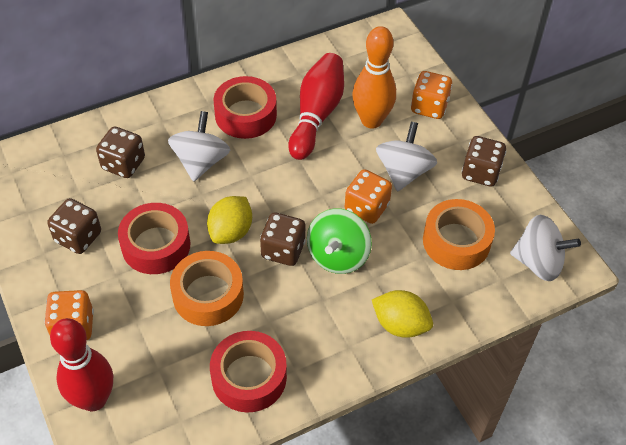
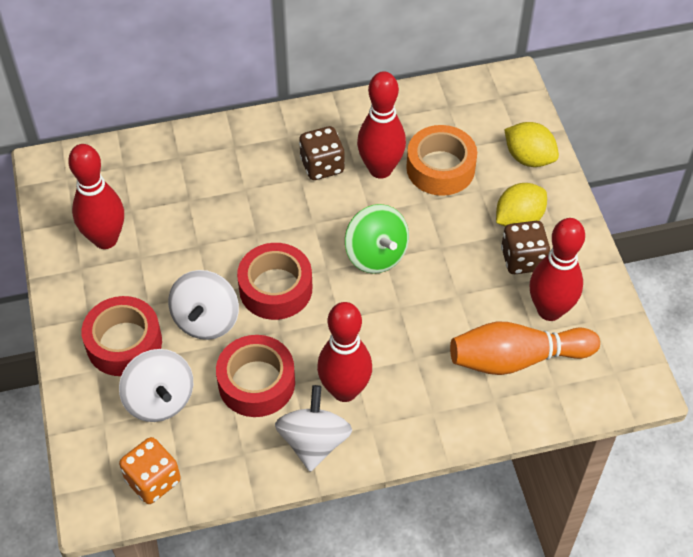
brown dice: [47,198,101,254] [96,126,145,178] [260,213,306,266] [462,136,506,187] = 4 -> [299,126,345,180] [501,221,550,274] = 2
orange dice: [44,290,94,340] [345,169,392,224] [411,71,453,119] = 3 -> [119,437,181,504] = 1
orange tape: [170,251,244,326] [423,199,495,270] = 2 -> [406,125,477,196] = 1
red bowling pin: [50,318,113,411] [288,53,344,160] = 2 -> [68,144,124,249] [317,302,372,402] [357,71,406,179] [530,218,585,321] = 4

